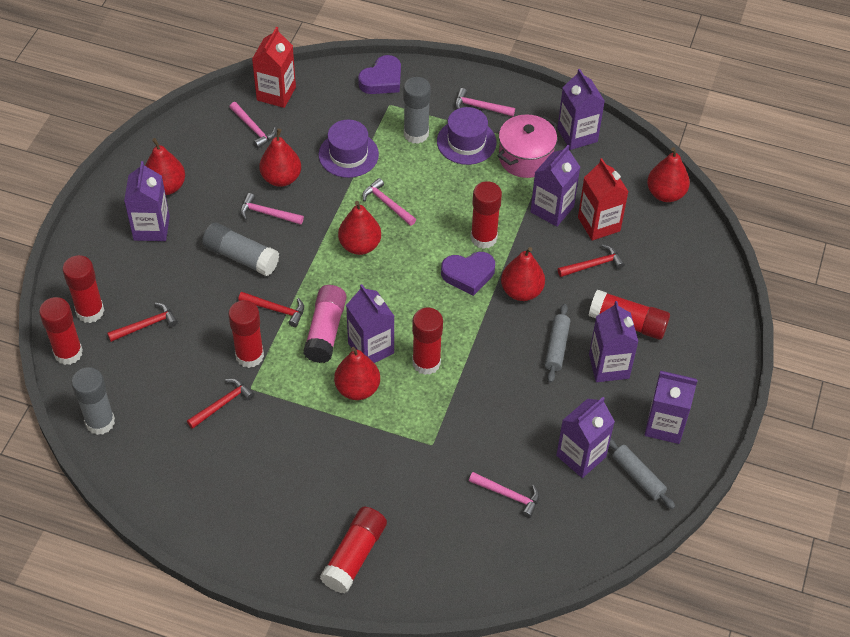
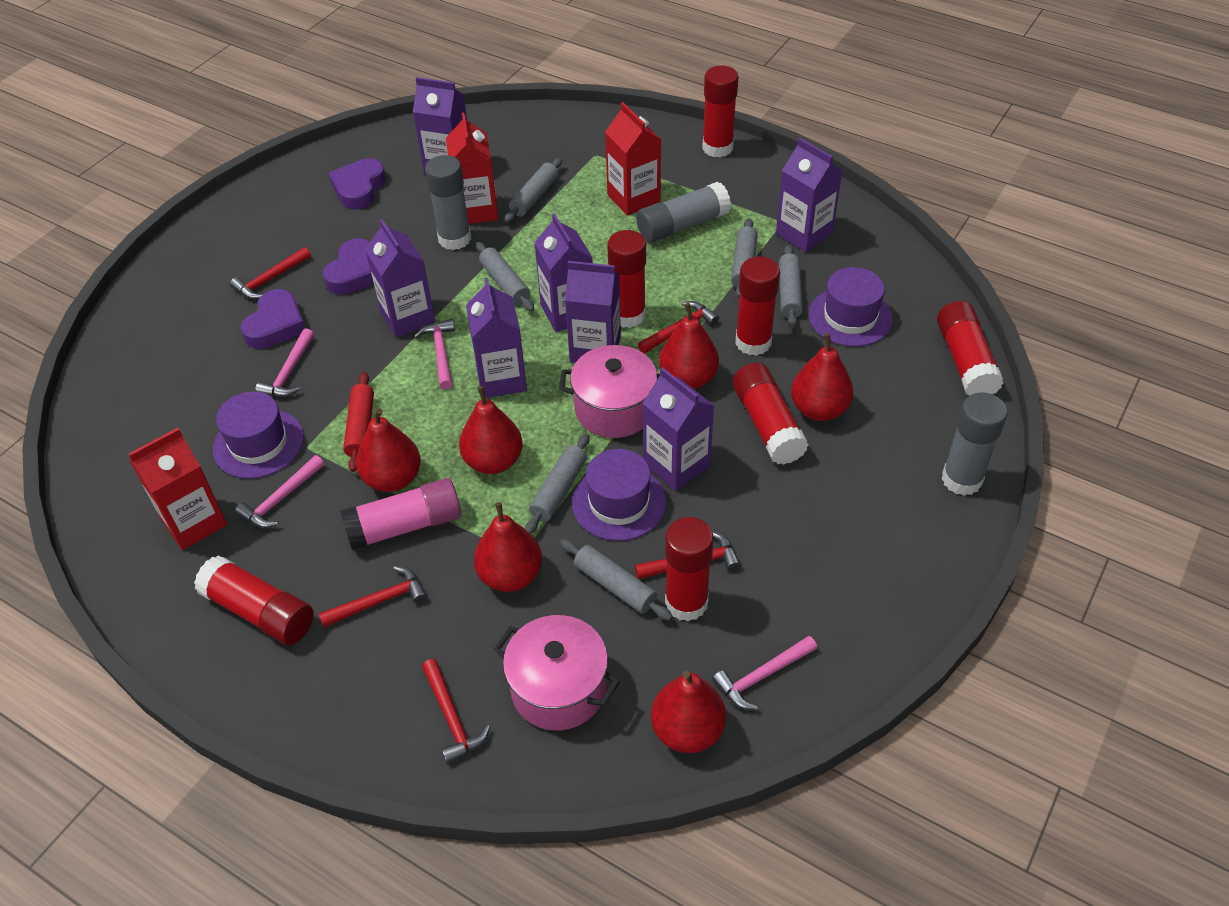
grey rolling pin: [545,304,570,383] [609,438,675,509] = 2 -> [476,242,534,312] [505,158,562,223] [525,434,590,534] [560,539,673,621] [731,218,758,298] [779,245,803,329] = 6
pink hammer: [230,102,276,148] [240,193,304,225] [362,178,416,226] [455,88,515,116] [469,472,539,518] = 5 -> [235,455,324,528] [255,328,314,397] [414,319,455,390] [712,636,817,710] = 4
pink pot: [498,115,557,178] = 1 -> [494,615,620,730] [559,345,660,438] = 2
purple hat: [318,120,379,178] [437,107,497,165] = 2 -> [213,392,304,479] [572,449,666,541] [809,267,893,347] = 3
purple heart: [358,55,401,94] [441,252,495,296] = 2 -> [241,289,305,349] [323,238,373,295] [329,158,386,210] = 3
red carton: [252,27,296,108] [578,158,629,240] = 2 -> [128,428,227,550] [446,113,499,224] [605,102,661,216] = 3
red hammer: [107,303,178,342] [187,379,254,429] [238,292,304,327] [558,245,625,277] = 4 -> [230,247,311,299] [318,566,427,627] [422,659,490,764] [635,531,741,579] [638,301,719,354] = 5
red rolling pin: none = 0 -> [343,372,374,472] = 1

